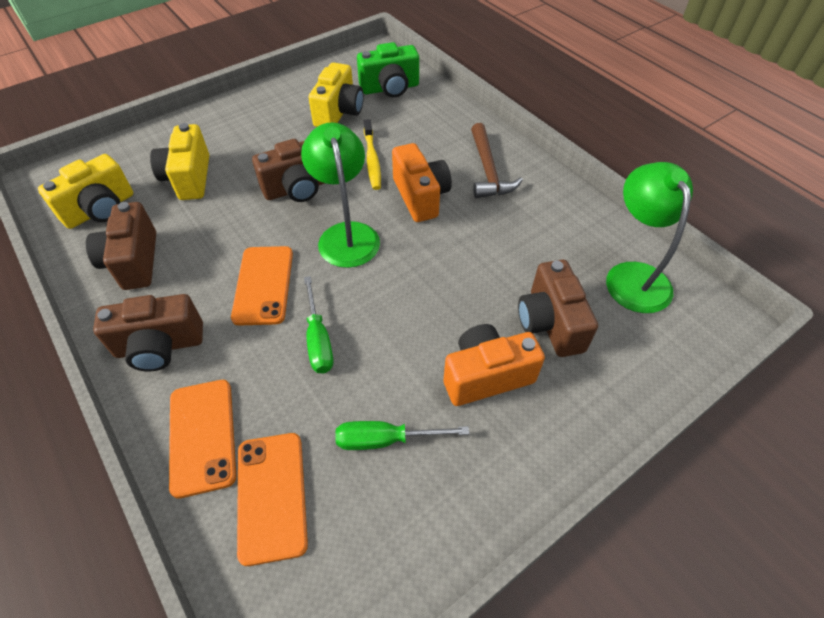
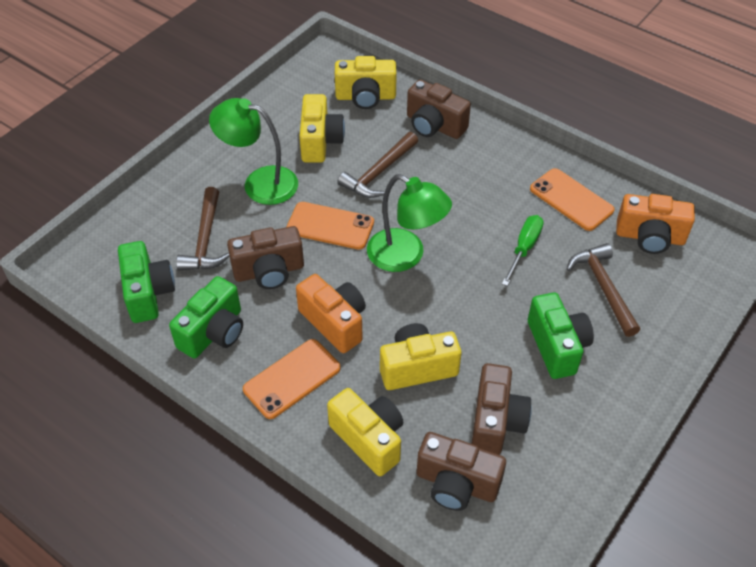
brown hammer: [471,123,523,198] = 1 -> [176,187,230,270] [337,132,418,198] [567,243,640,337] = 3
green camera: [357,42,419,97] = 1 -> [118,241,175,323] [169,276,243,358] [528,292,594,379] = 3
green screwdriver: [304,276,334,374] [335,421,469,450] = 2 -> [502,215,544,286] = 1
yellow camera: [38,154,133,229] [150,123,209,200] [309,62,364,127] = 3 -> [299,94,345,163] [327,388,404,476] [335,56,397,109] [380,323,461,390] = 4
yellow toothbrush: [364,119,381,190] = 1 -> none = 0

